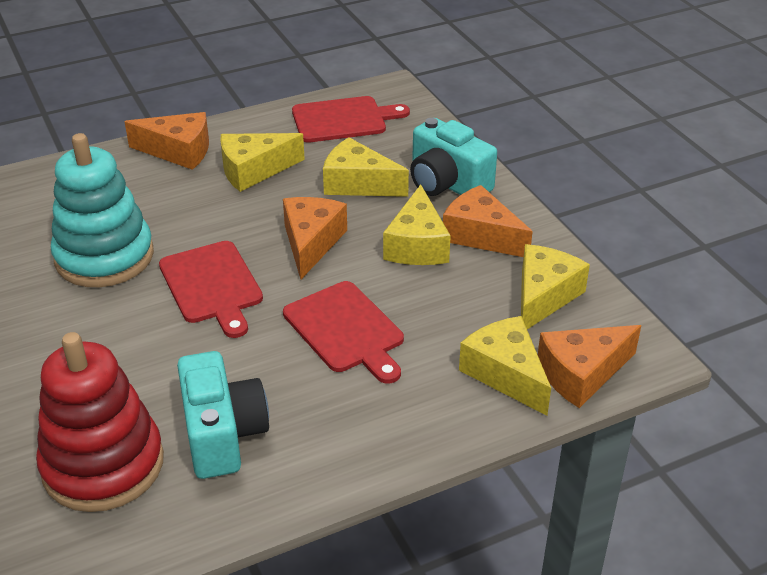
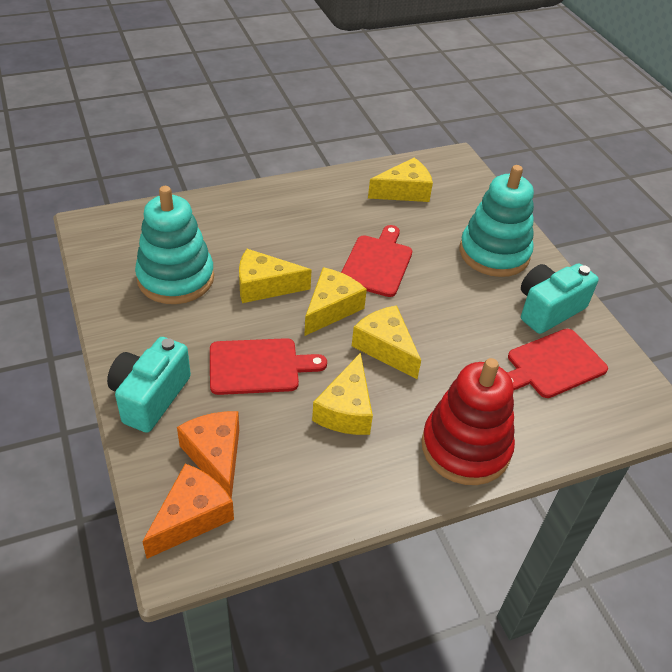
orange cheese: [124,112,209,170] [283,197,347,279] [443,185,533,257] [538,325,641,408] = 4 -> [142,464,234,559] [177,411,239,499] = 2
turquoise stacking toy: [51,133,154,287] = 1 -> [135,186,214,304] [460,165,534,277] = 2

